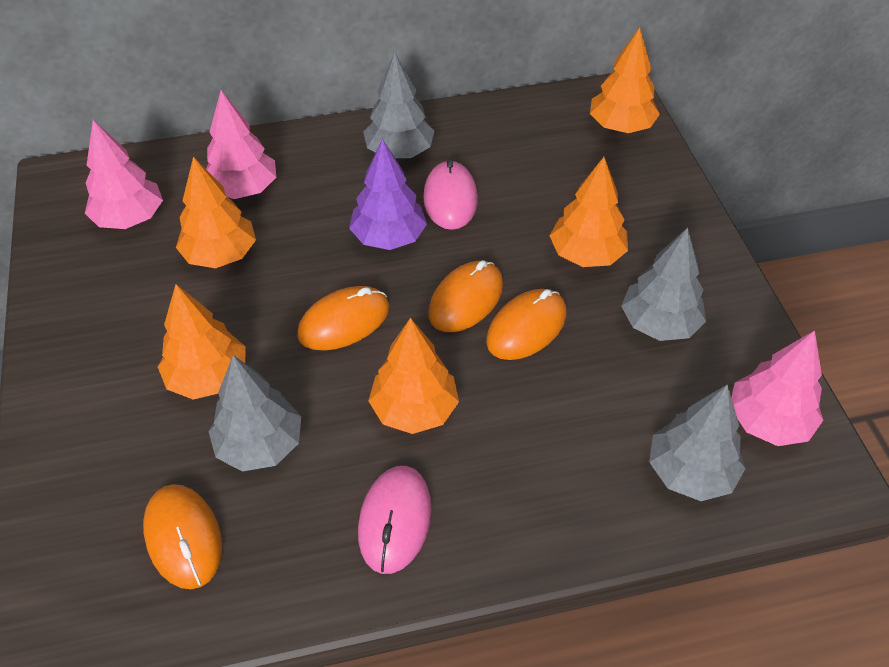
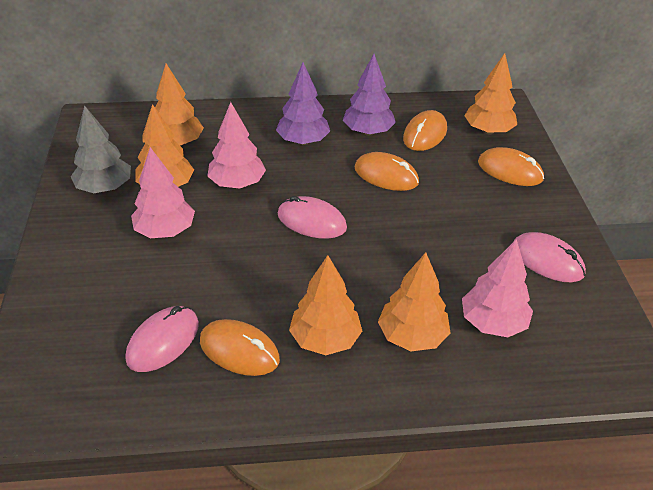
grey tree: [208,355,301,471] [363,53,434,158] [621,228,706,341] [649,384,746,501] = 4 -> [71,105,131,193] = 1
pink mouse: [358,466,432,574] [423,159,478,230] = 2 -> [126,306,199,372] [278,196,347,239] [513,232,586,282] = 3
purple tree: [349,139,427,250] = 1 -> [276,62,330,145] [343,54,396,136] = 2

